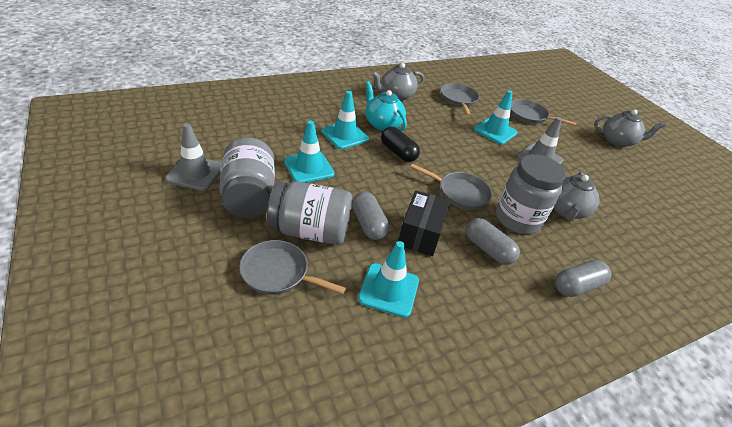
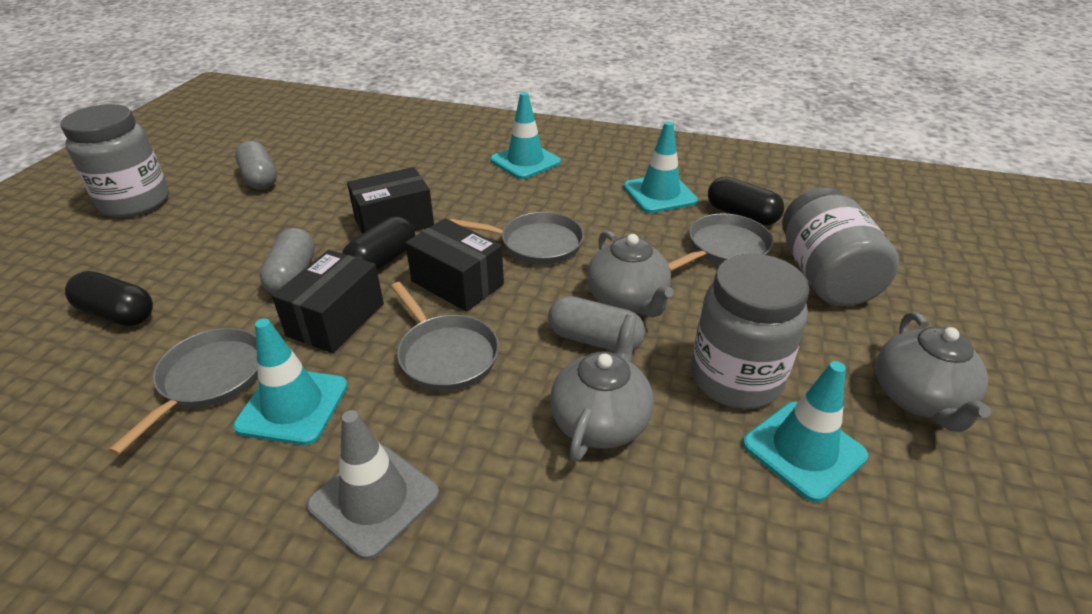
black box: [398,190,450,256] = 1 -> [272,250,384,353] [347,167,434,234] [405,218,504,312] = 3
black capsule: [381,127,420,162] = 1 -> [65,271,153,326] [342,216,415,271] [708,176,784,225] = 3
grey traffic cone: [165,123,222,191] [517,117,563,164] = 2 -> [307,410,439,560] = 1
turquoise teapot: [365,81,407,131] = 1 -> none = 0

